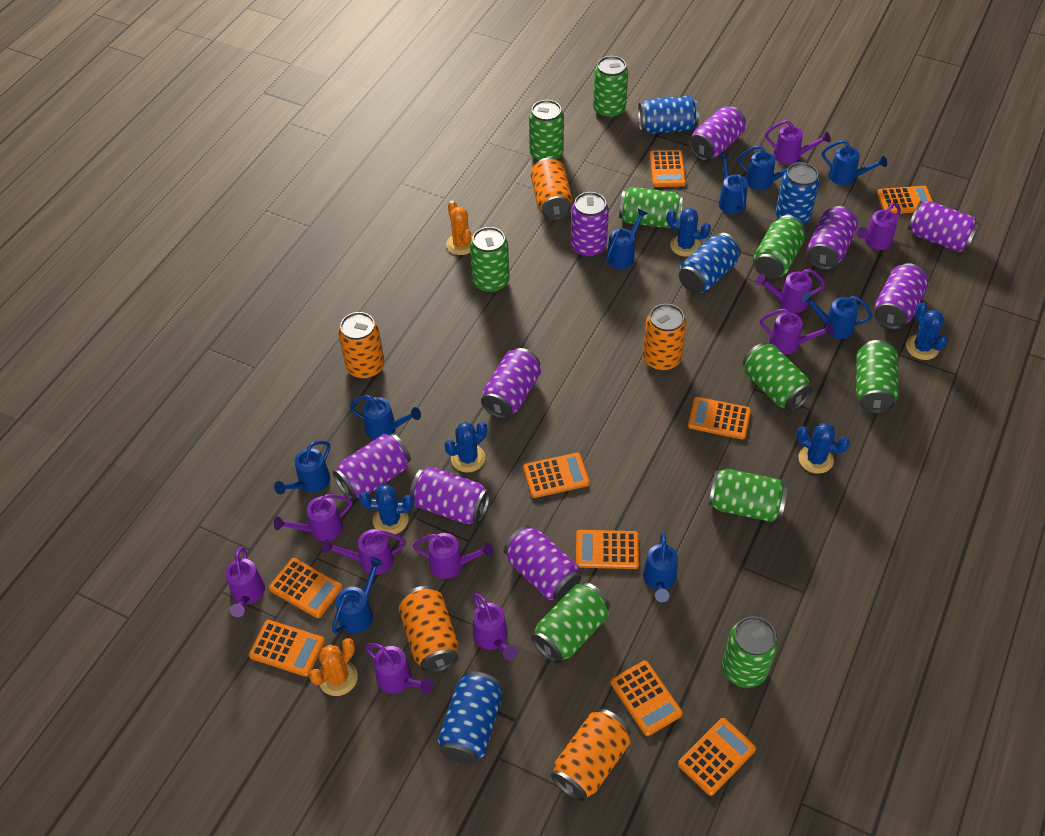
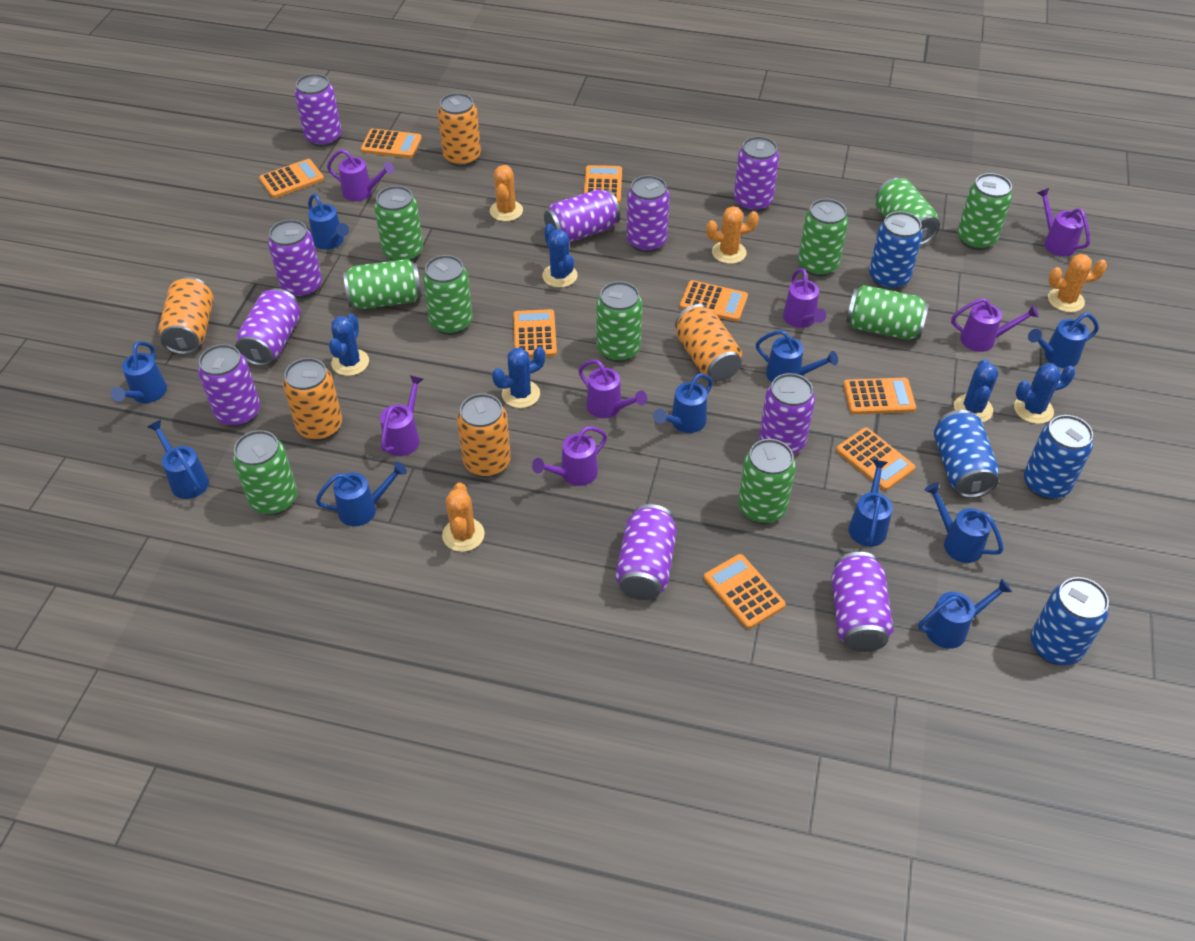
blue watering can: [274,441,330,494] [332,557,383,633] [350,395,421,440] [606,209,648,269] [643,532,678,602] [718,153,748,214] [738,145,801,190] [801,292,873,339] [822,140,887,185] = 9 -> [111,341,167,403] [147,420,209,499] [308,194,349,250] [316,462,407,526] [653,373,713,433] [756,330,838,382] [848,460,893,547] [918,578,1012,649] [925,482,1003,563] [1028,313,1099,368] = 10
orange cactus: [309,638,358,696] [446,201,473,255] = 2 -> [442,482,485,552] [490,165,523,221] [706,206,759,264] [1048,254,1107,312] = 4
orange calculator: [249,620,325,677] [269,558,343,618] [523,453,590,498] [576,530,639,569] [611,661,683,736] [650,150,686,187] [678,718,756,796] [688,397,751,439] [877,186,933,214] = 9 -> [259,159,324,198] [361,129,422,158] [513,309,557,358] [584,165,622,204] [680,280,748,322] [704,554,786,629] [836,427,915,491] [843,378,916,414] = 8
purple can: [333,434,411,501] [410,467,490,524] [481,348,541,419] [504,525,581,602] [571,192,609,258] [689,106,746,161] [807,206,858,270] [874,263,929,329] [908,201,980,252] = 9 -> [198,344,260,427] [235,288,301,366] [268,219,322,298] [295,74,342,147] [544,189,620,242] [615,504,677,600] [627,175,670,253] [734,136,779,212] [759,373,815,454] [831,552,893,652] = 10
purple watering can: [225,547,265,617] [274,494,352,541] [322,529,406,575] [365,643,433,694] [413,533,493,579] [473,593,517,660] [756,269,825,313] [760,309,834,355] [765,120,831,164] [857,203,901,250] = 10 -> [327,149,394,201] [380,375,424,456] [532,426,607,486] [578,360,647,418] [783,268,826,328] [951,298,1039,352] [1037,188,1090,256] = 7

